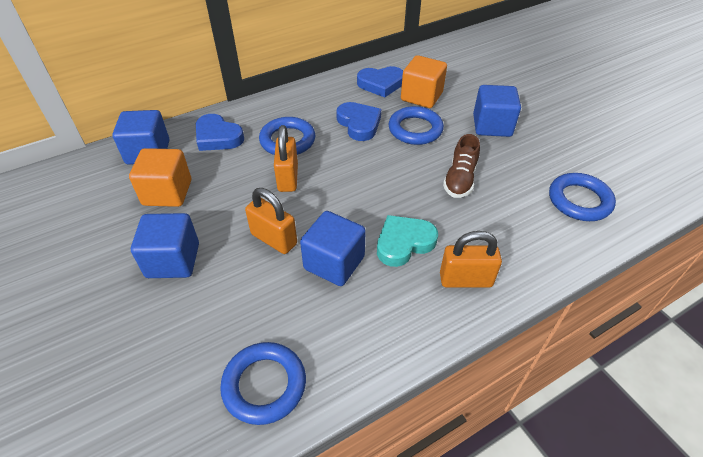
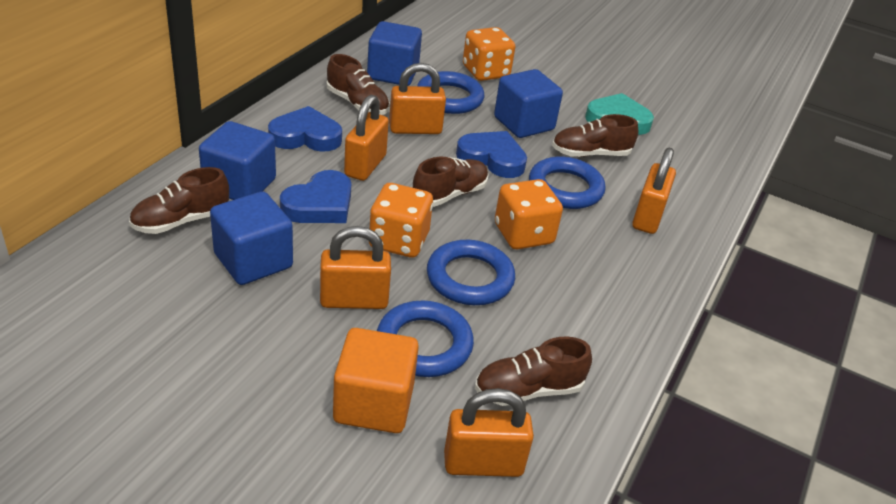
brown shoe: [443,134,480,198] = 1 -> [129,167,229,234] [327,54,390,115] [413,157,489,207] [475,336,592,406] [552,114,638,157] = 5
orange cube: [129,148,191,207] [401,55,447,108] = 2 -> [333,328,419,433] = 1
orange dice: none = 0 -> [369,183,433,258] [463,27,515,81] [495,179,563,249] = 3
orange padlock: [245,188,297,254] [274,125,298,192] [440,231,502,288] = 3 -> [320,226,391,309] [344,95,389,181] [389,63,446,134] [444,388,534,477] [632,148,676,234] = 5

